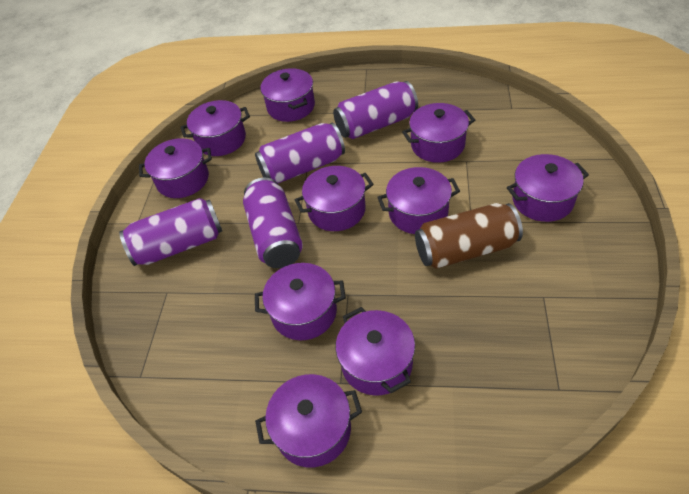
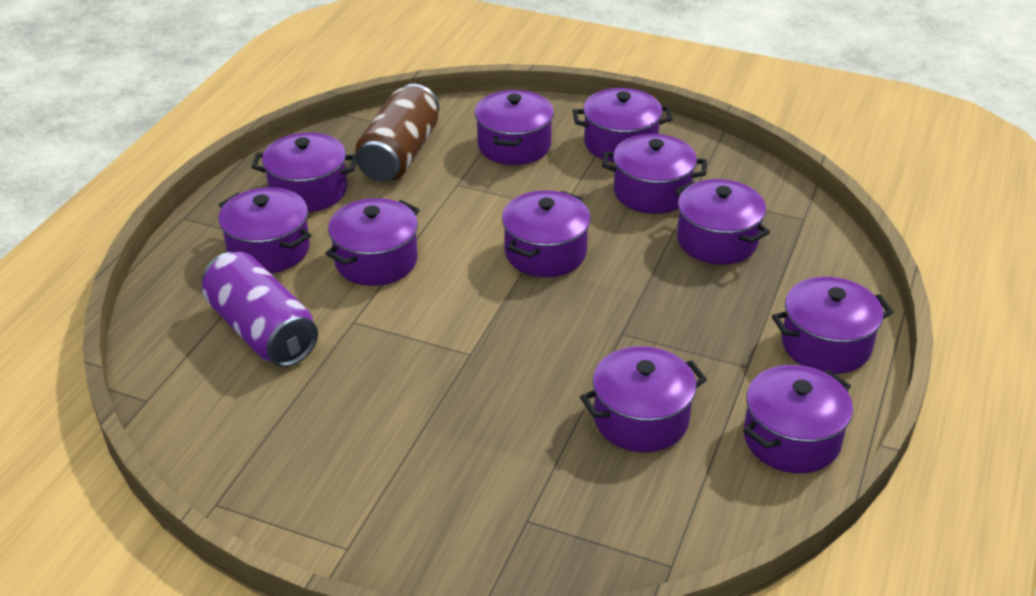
purple can: [119,198,222,266] [243,178,303,268] [255,122,345,183] [333,81,418,139] = 4 -> [202,252,318,367] = 1
purple pot: [139,138,212,198] [181,100,250,156] [255,263,346,340] [255,374,362,468] [260,68,315,122] [295,166,373,231] [336,307,415,396] [377,167,460,234] [402,103,475,163] [507,154,589,222] = 10 -> [219,187,311,273] [251,132,358,212] [326,198,420,286] [475,90,554,165] [502,190,591,277] [573,88,673,162] [580,346,707,452] [602,134,707,214] [675,179,770,265] [744,365,853,473] [772,277,893,374] = 11

